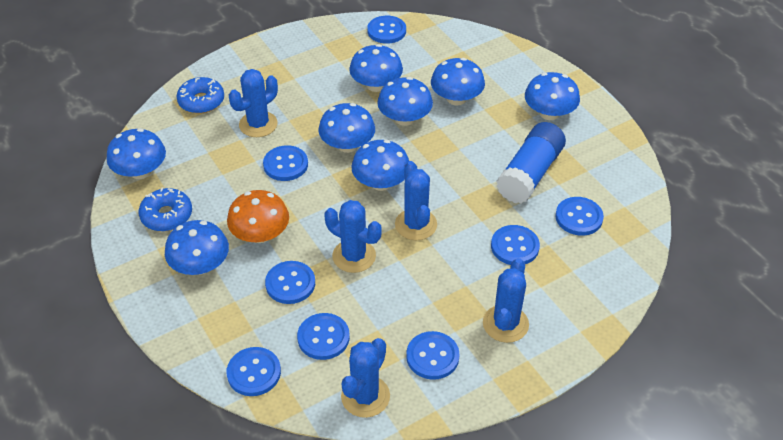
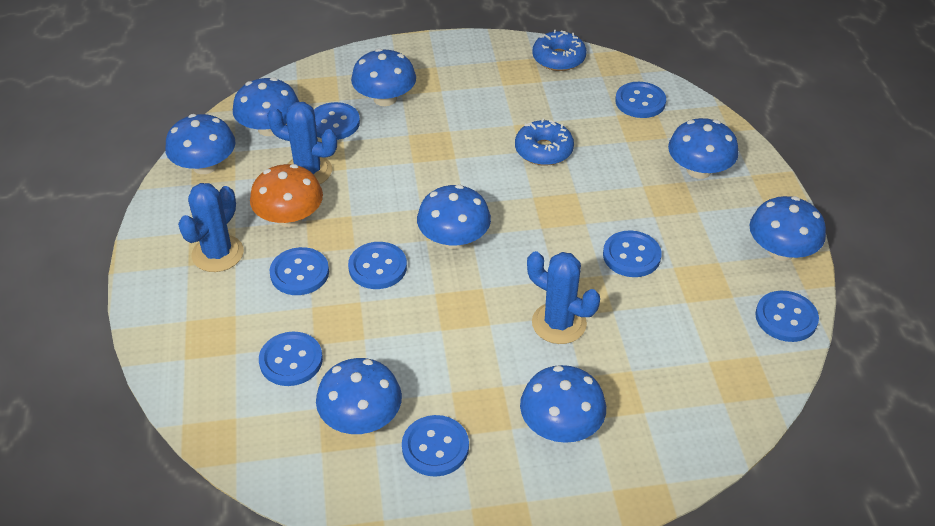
blue cactus: [229,69,278,137] [324,200,382,273] [341,338,390,418] [395,161,437,240] [483,258,529,343] = 5 -> [178,183,244,272] [267,102,337,184] [527,251,600,344] = 3
blue glue stick: [496,122,566,204] = 1 -> none = 0

